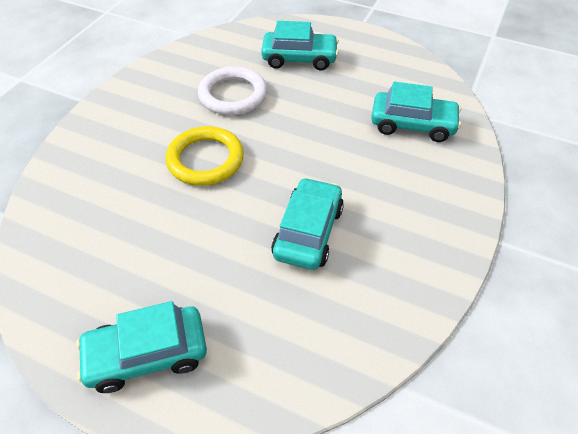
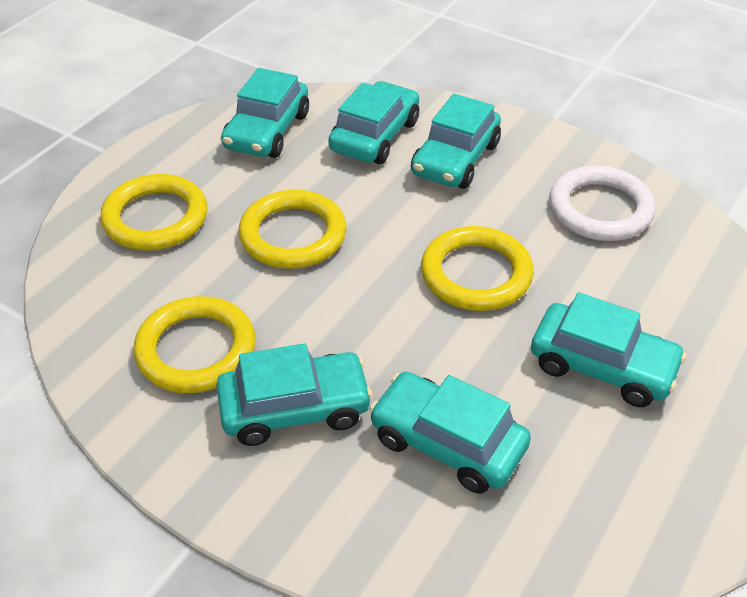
turquoise car: [76,301,207,393] [261,21,339,71] [271,177,344,270] [371,82,461,142] = 4 -> [216,343,373,446] [221,68,309,158] [328,81,419,164] [369,371,531,494] [411,94,501,189] [531,292,687,407] = 6
yellow ring: [166,126,244,186] = 1 -> [100,174,207,250] [134,296,256,393] [238,190,346,269] [421,226,534,311] = 4

